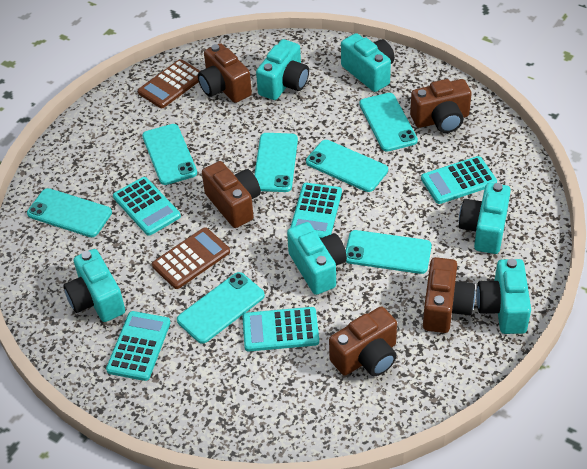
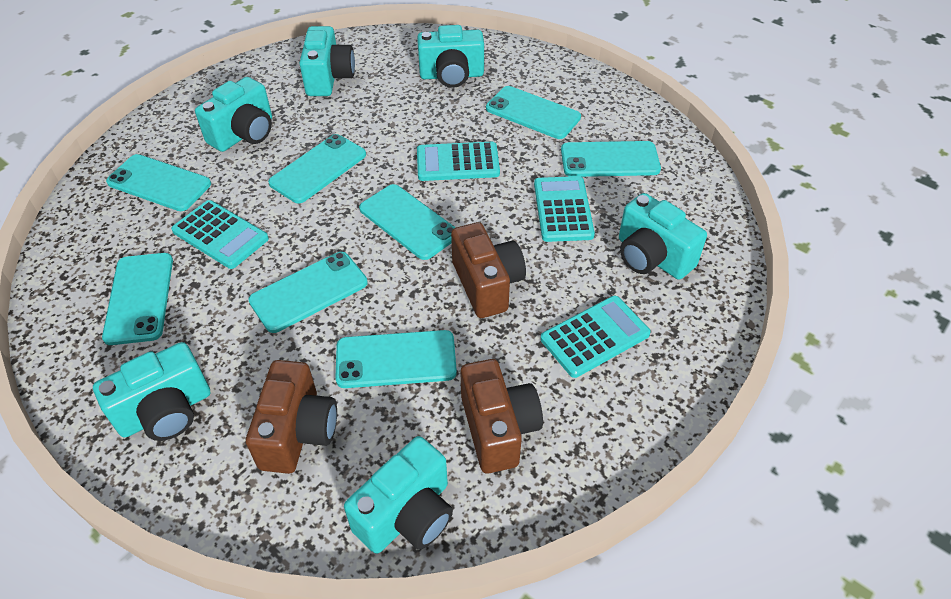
brown calculator: [138,59,200,108] [152,227,230,289] = 2 -> none = 0
brown camera: [198,43,252,103] [202,161,261,228] [329,306,397,376] [410,79,472,133] [423,257,476,333] = 5 -> [246,360,337,474] [451,222,526,318] [460,359,543,474] = 3
turquoise calculator: [106,311,171,381] [113,177,181,236] [243,307,319,351] [290,183,342,238] [421,156,497,204] = 5 -> [171,200,269,269] [417,142,500,181] [534,176,595,242] [541,296,651,378] = 4
turquoise phone: [27,188,112,237] [142,124,197,185] [177,272,265,344] [254,133,298,192] [306,140,388,192] [346,230,432,274] [359,93,418,152] = 7 -> [102,253,173,345] [106,154,211,211] [248,252,368,333] [268,134,366,203] [335,330,457,388] [359,184,456,260] [486,86,581,139] [561,141,661,177] = 8

